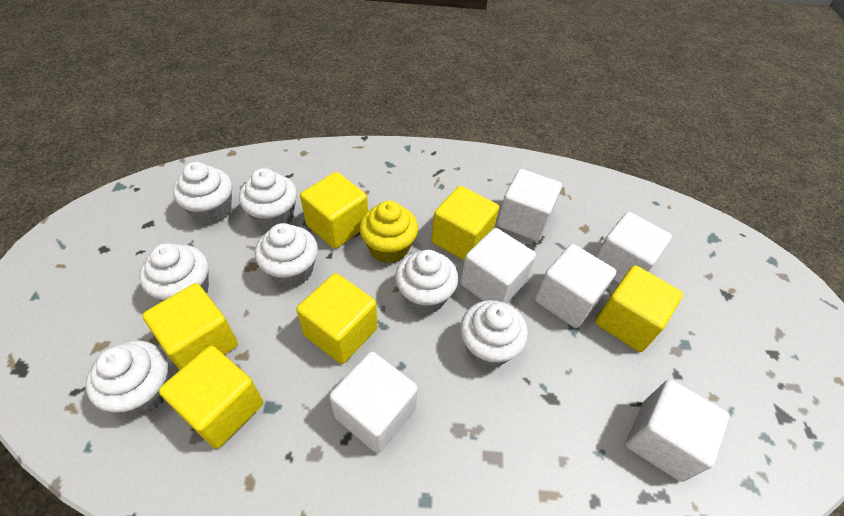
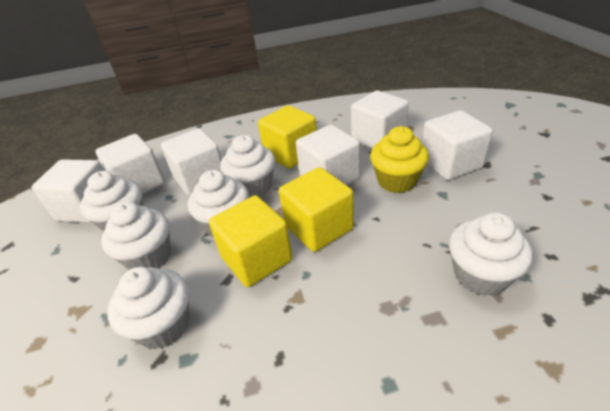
white cupcake: [85,341,169,415] [139,243,209,302] [173,162,232,225] [239,168,297,230] [255,223,318,288] [395,250,458,314] [460,300,528,368] = 7 -> [80,171,143,232] [101,202,171,270] [107,267,189,349] [188,170,249,237] [221,135,275,198] [449,212,532,296] = 6
yellow cube: [142,283,238,370] [159,346,263,449] [296,273,377,364] [300,172,368,249] [431,186,499,260] [595,265,683,352] = 6 -> [209,195,292,287] [258,105,317,169] [279,167,354,252] = 3

